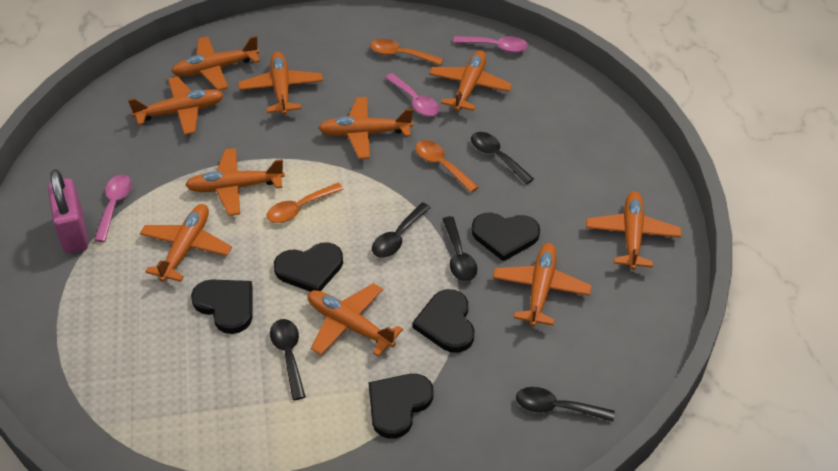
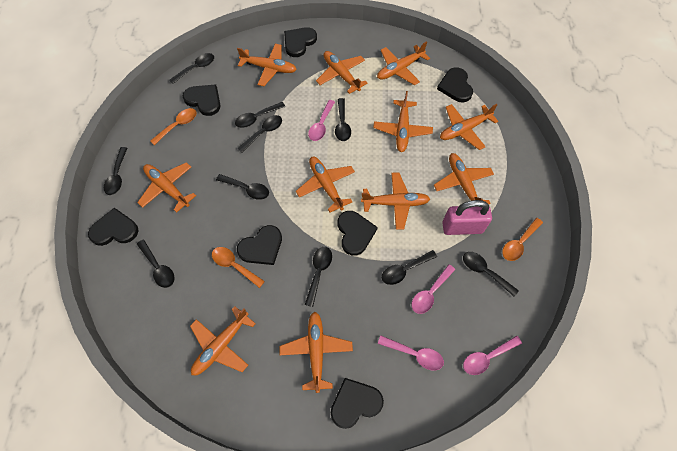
black heart: [191,279,252,334] [274,242,343,292] [369,374,433,439] [412,289,475,353] [472,212,540,261] = 5 -> [88,208,138,246] [183,85,221,116] [237,225,282,265] [284,27,317,57] [331,378,384,429] [337,211,378,256] [437,67,473,102] = 7
black spoon: [270,319,306,400] [372,202,431,258] [443,216,477,281] [471,132,534,184] [516,387,615,422] = 5 -> [104,147,127,195] [137,239,175,288] [169,53,214,84] [216,174,269,200] [235,102,285,128] [237,115,282,153] [305,247,332,307] [335,98,351,141] [382,250,437,285] [463,252,519,297] = 10
orange plane: [128,76,224,135] [140,204,232,282] [171,36,260,90] [185,148,285,216] [238,52,323,115] [308,283,403,357] [318,97,413,159] [429,50,512,111] [493,243,592,327] [586,191,681,270] = 10 -> [137,162,196,213] [190,306,256,375] [237,44,297,86] [280,312,353,393] [296,157,355,212] [316,51,368,94] [361,173,430,230] [373,91,433,152] [377,41,430,85] [434,153,494,204] [440,104,499,150] = 11
pink spoon: [94,175,132,242] [385,73,440,116] [453,36,528,53] = 3 -> [308,100,335,141] [378,336,444,371] [412,264,455,314] [463,336,522,375] = 4

